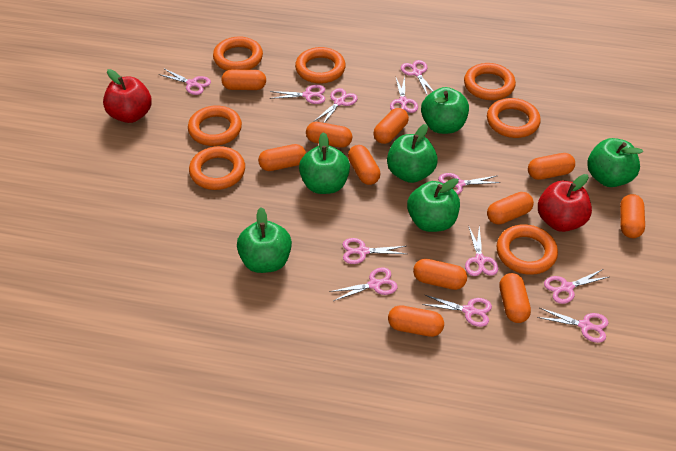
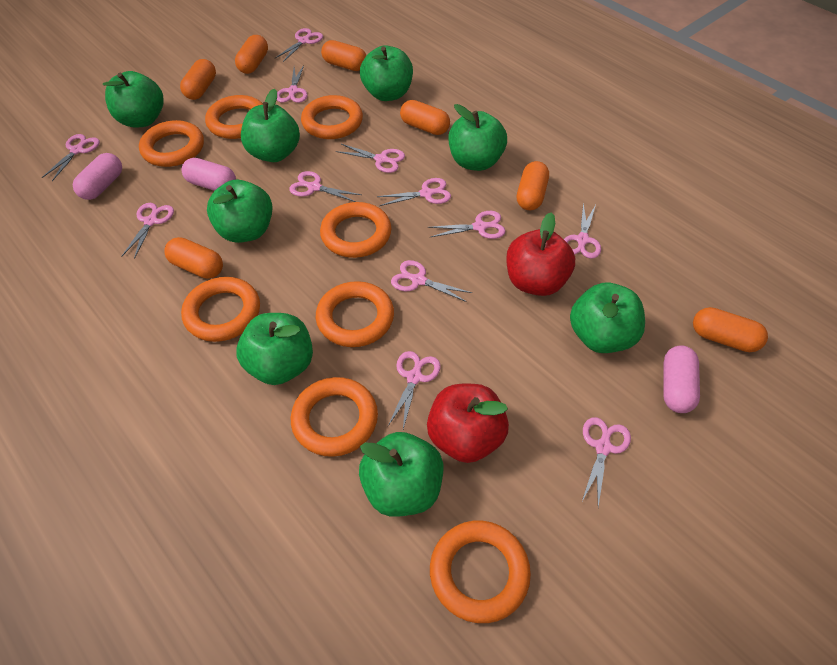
green apple: [237,207,292,273] [299,132,350,194] [387,124,438,183] [407,178,460,232] [421,87,469,134] [588,138,643,187] = 6 -> [103,71,163,128] [207,180,273,243] [236,313,313,385] [241,89,300,162] [359,432,443,517] [360,45,413,101] [448,104,507,171] [570,283,645,353] = 8
orange capsule: [221,70,266,90] [258,144,306,171] [306,122,352,148] [348,145,380,185] [373,108,409,144] [388,305,444,337] [413,259,467,290] [487,192,534,225] [499,273,531,323] [528,153,575,180] [620,194,645,238] = 11 -> [165,237,223,279] [180,59,216,100] [235,35,268,74] [321,40,367,71] [400,100,450,135] [517,161,549,210] [693,307,768,352] = 7
orange ring: [188,105,242,146] [189,146,245,190] [213,37,263,71] [295,47,346,84] [464,63,516,100] [487,98,541,138] [496,224,558,275] = 7 -> [139,120,204,167] [181,277,260,342] [205,95,263,139] [291,377,378,457] [301,95,363,139] [316,281,394,347] [320,202,392,258] [430,521,531,623] = 8
pink capsule: none = 0 -> [73,153,122,200] [181,158,236,191] [663,345,700,413] = 3

